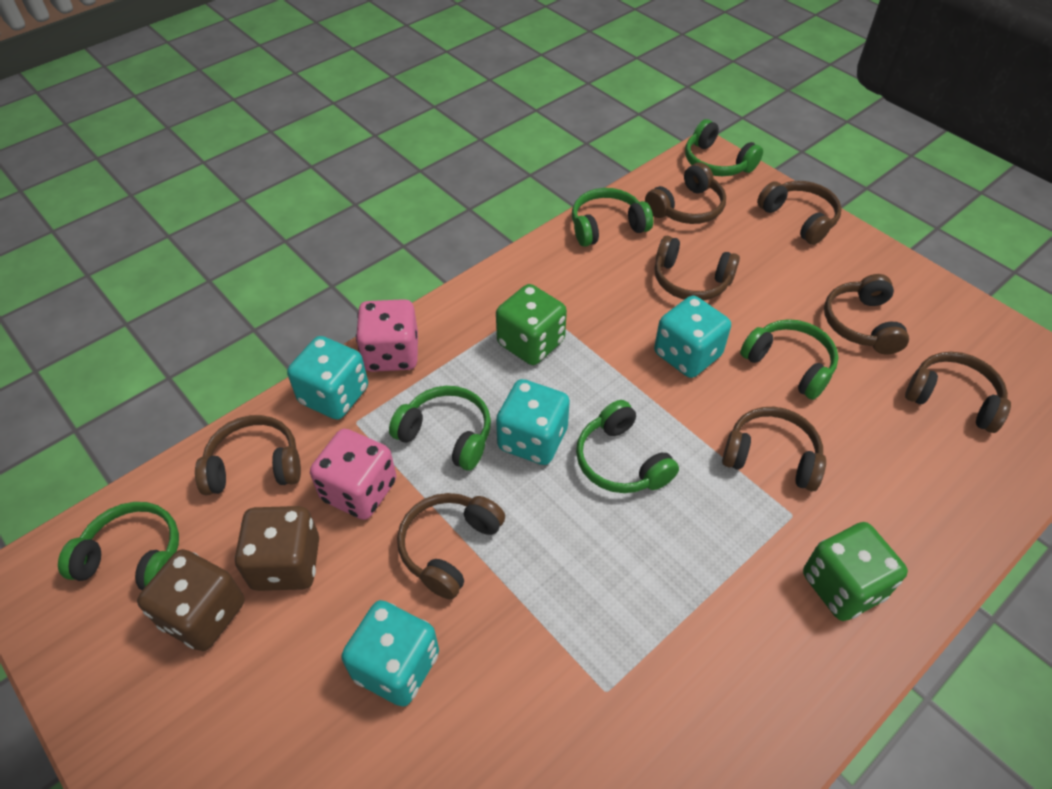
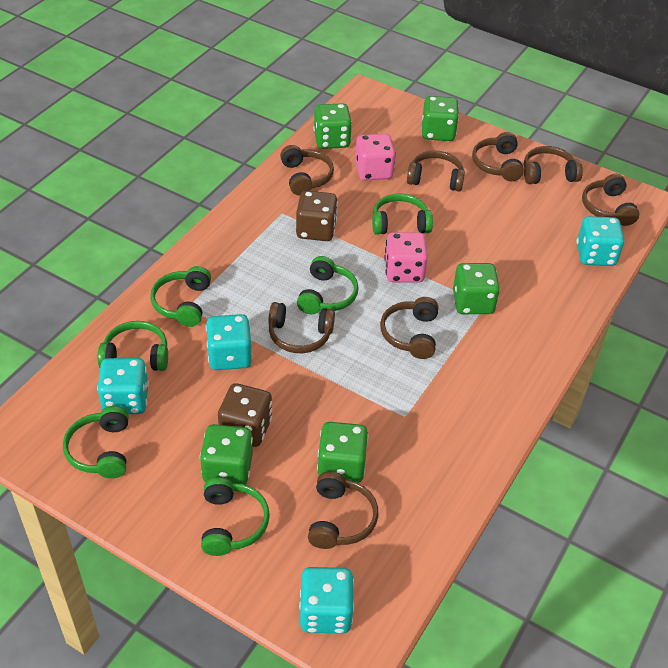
green dice: [496,284,567,365] [803,522,908,621] = 2 -> [200,424,253,485] [314,103,352,149] [317,422,368,483] [422,96,459,141] [453,263,500,314] = 5

